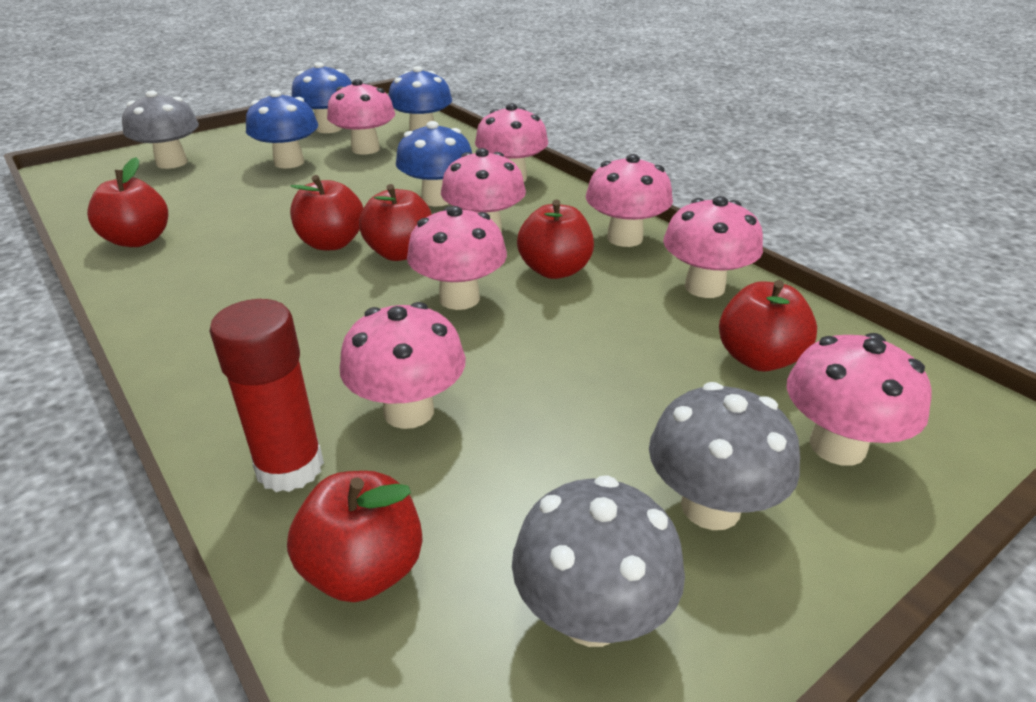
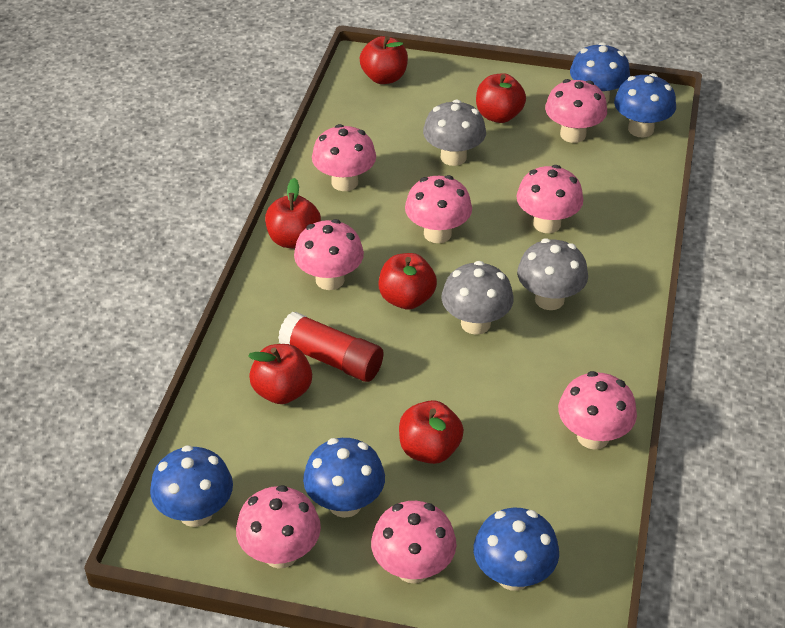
blue mushroom: [246,90,318,168] [292,62,352,133] [389,66,452,131] [396,121,472,206] = 4 -> [150,445,233,527] [303,438,385,518] [474,508,559,591] [570,42,630,103] [614,73,676,138] = 5

